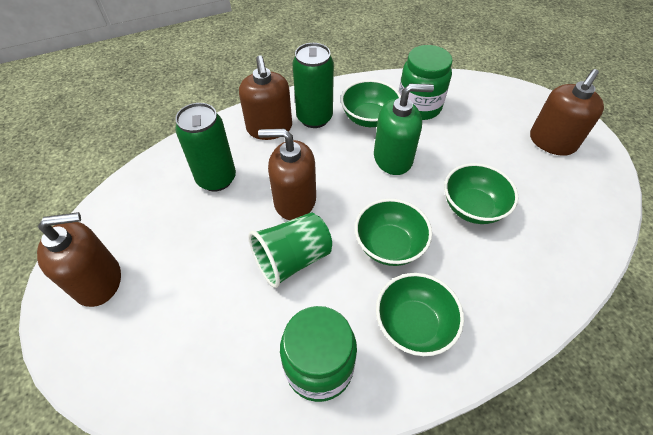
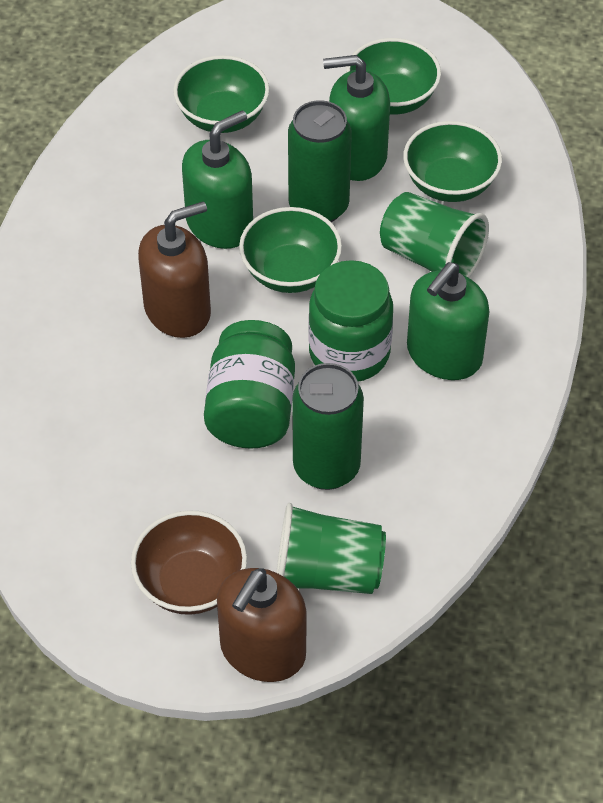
brown bowl: none = 0 -> [131,510,247,615] = 1
brown soap dispenser: [37,212,121,307] [239,55,292,140] [258,129,316,220] [530,69,604,156] = 4 -> [138,201,211,338] [217,568,306,682] = 2
green cup: [249,212,332,288] = 1 -> [276,503,386,594] [380,192,489,278] = 2
green soap dispenser: [374,84,434,175] = 1 -> [182,110,253,249] [323,55,390,181] [407,262,489,380] = 3

